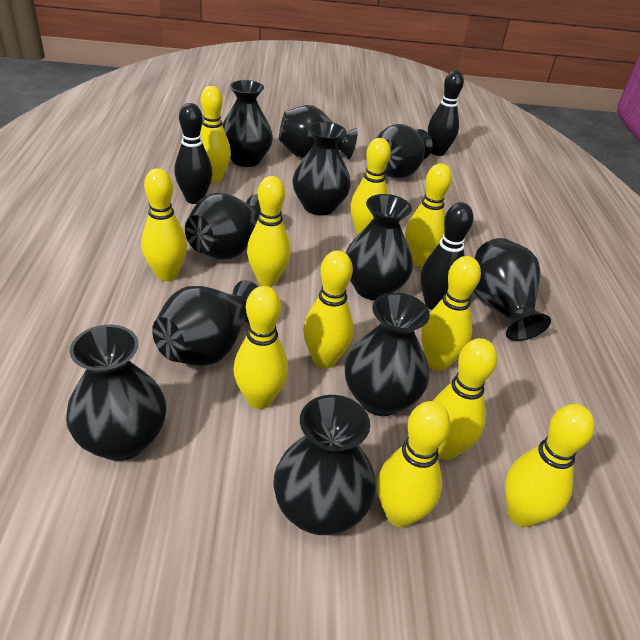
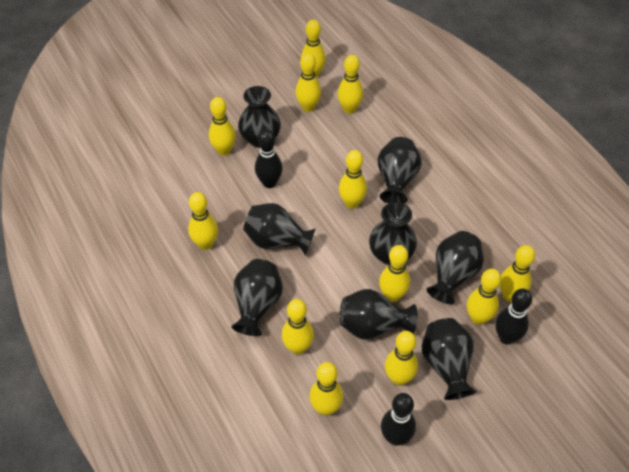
black vase: [66,325,166,461] [152,280,258,366] [185,193,261,260] [222,80,273,167] [273,395,376,535] [279,105,358,160] [292,122,351,215] [345,293,430,416] [346,194,413,301] [377,124,433,178] [473,238,551,341] = 11 -> [231,259,283,336] [238,86,281,148] [243,203,316,255] [339,289,417,340] [369,202,417,265] [378,137,422,204] [422,318,477,400] [427,231,484,304] = 8
yellow bowling pin: [141,168,187,281] [200,86,231,183] [233,286,288,409] [247,176,291,286] [303,250,354,368] [350,138,391,235] [377,401,451,527] [405,163,452,267] [421,256,481,371] [433,338,497,460] [505,404,595,527] = 11 -> [188,192,218,250] [209,97,236,156] [282,299,314,355] [295,53,321,112] [301,20,326,78] [309,362,343,416] [337,55,363,114] [339,150,367,209] [379,245,410,302] [385,331,418,386] [467,269,501,325] [500,245,535,302] = 12

